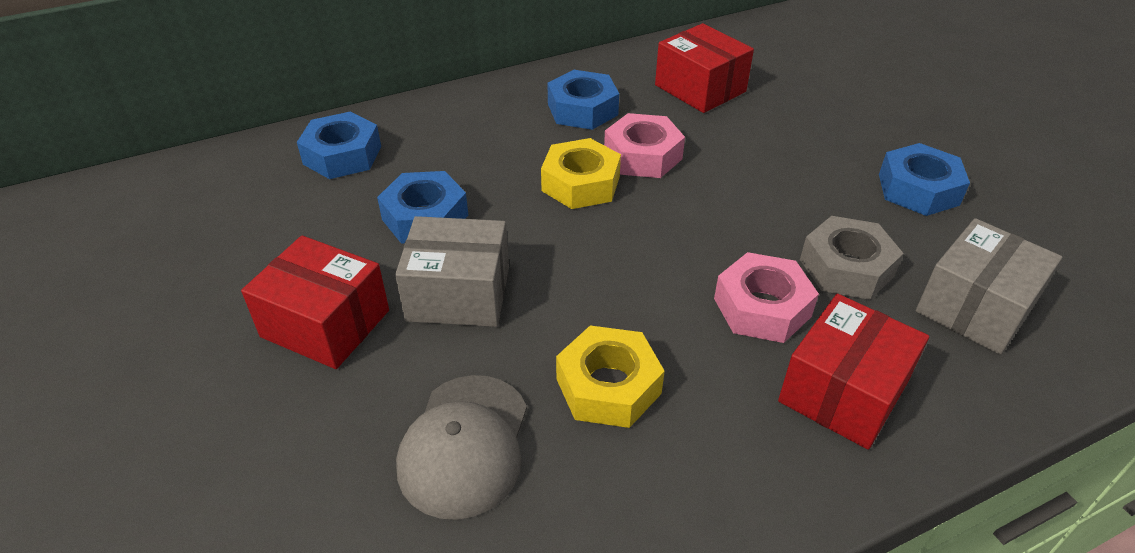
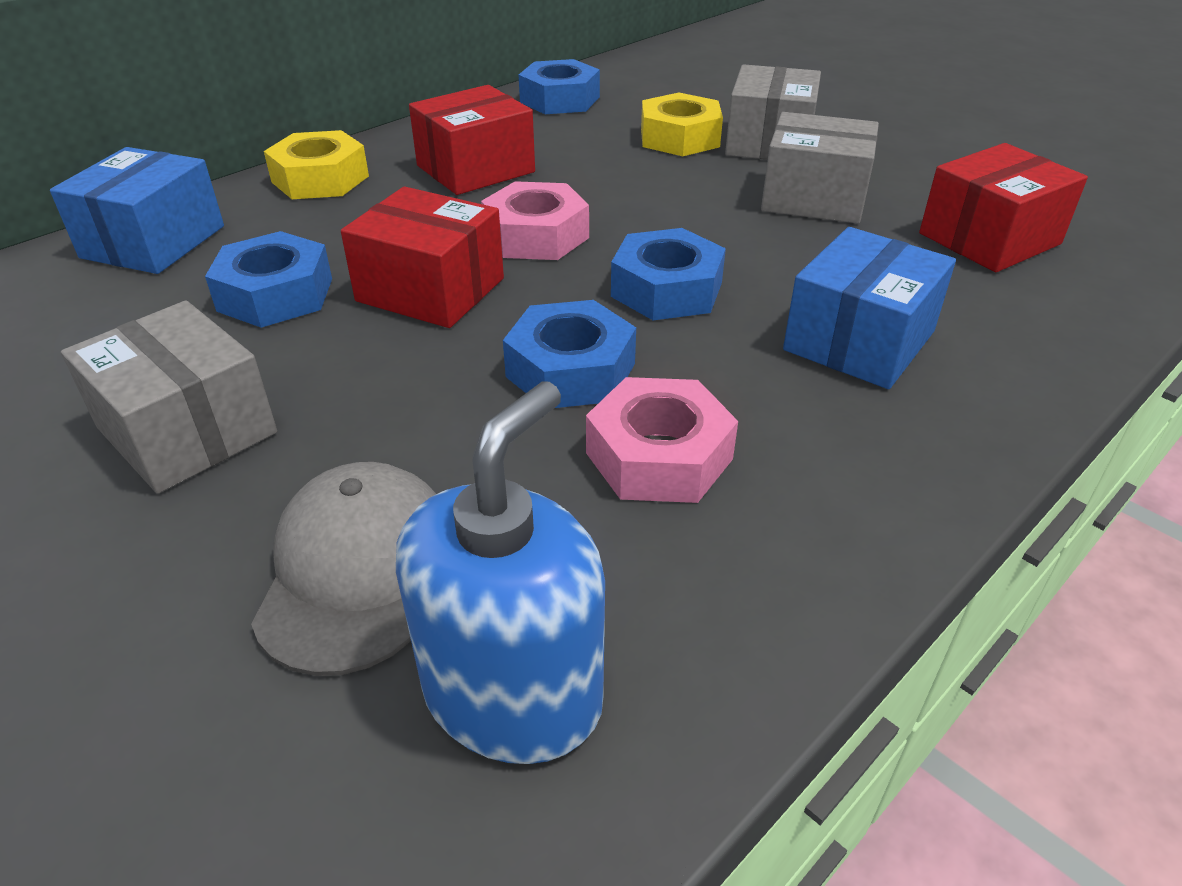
blue box: none = 0 -> [50,147,224,274] [783,227,956,389] = 2
blue soap dispenser: none = 0 -> [396,382,605,764] = 1
grey box: [395,216,509,327] [916,218,1062,355] = 2 -> [61,300,277,494] [725,64,821,160] [761,112,879,224] = 3
grey nut: [800,216,904,300] = 1 -> none = 0

